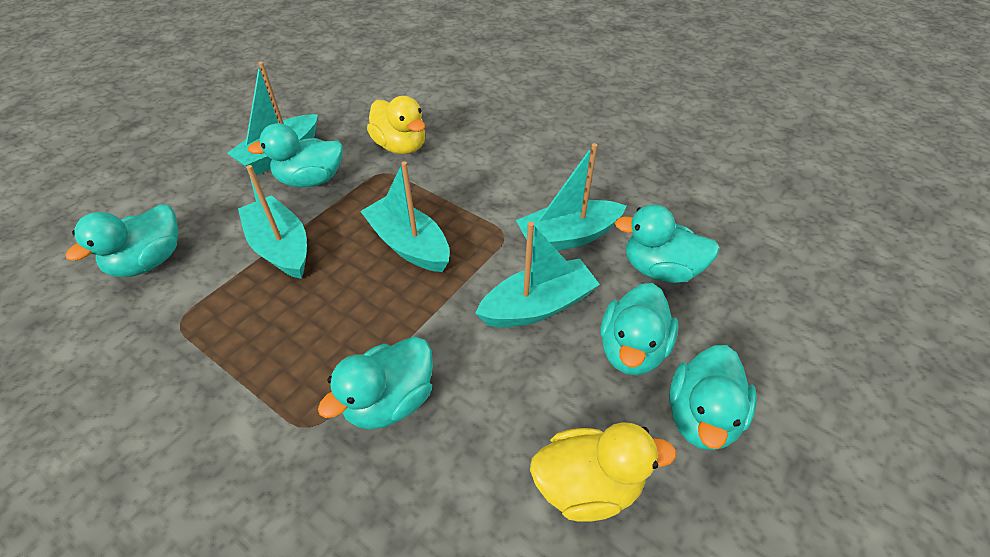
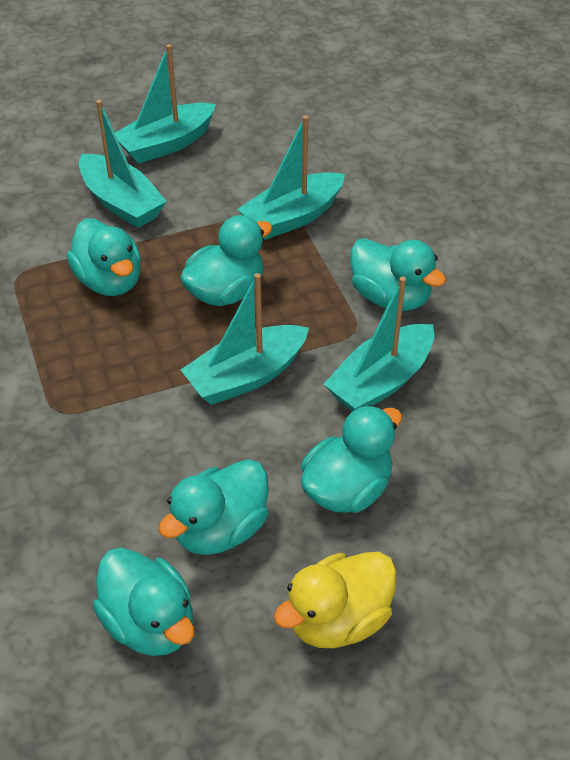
yellow duck: [367,96,425,154] [530,422,676,522] = 2 -> [274,552,397,648] = 1

